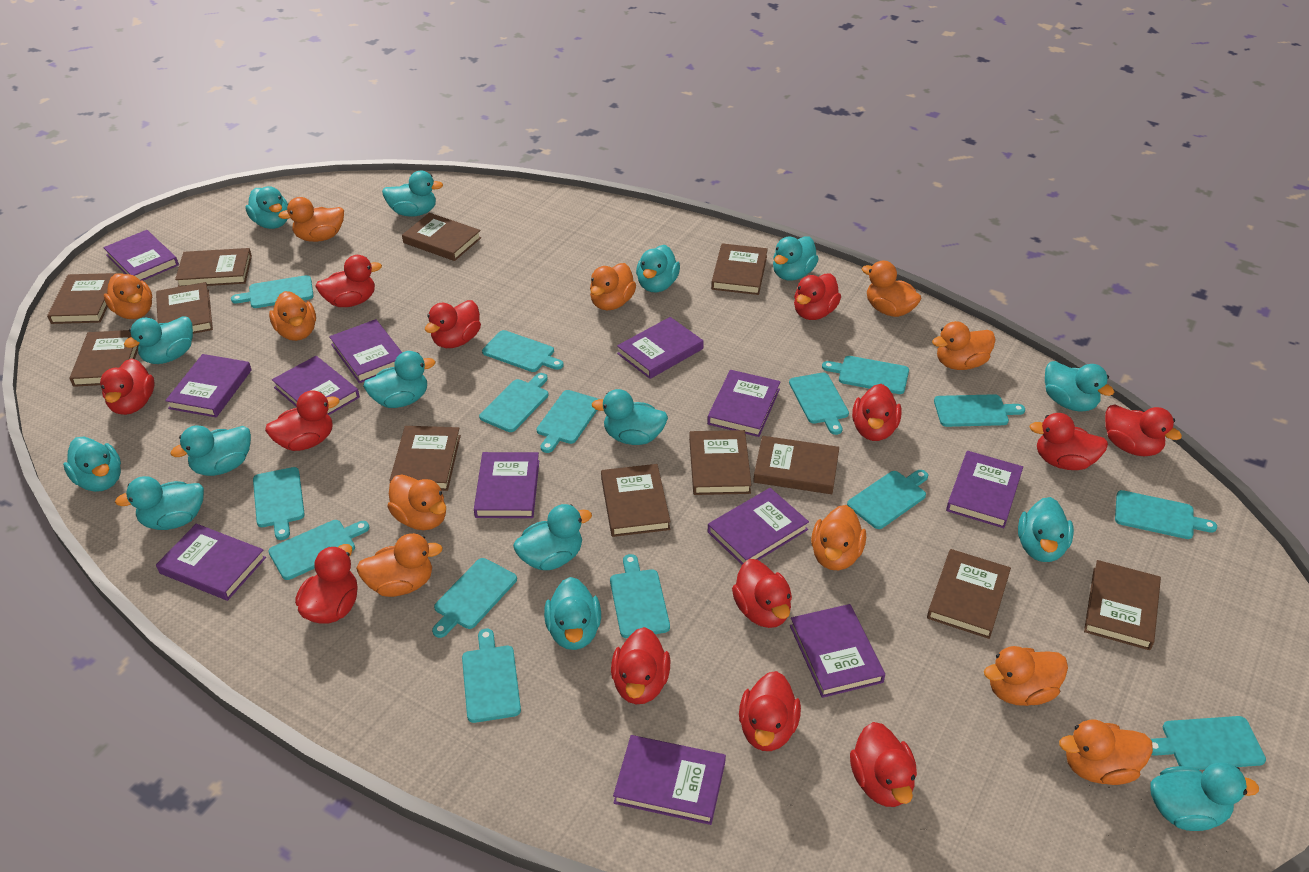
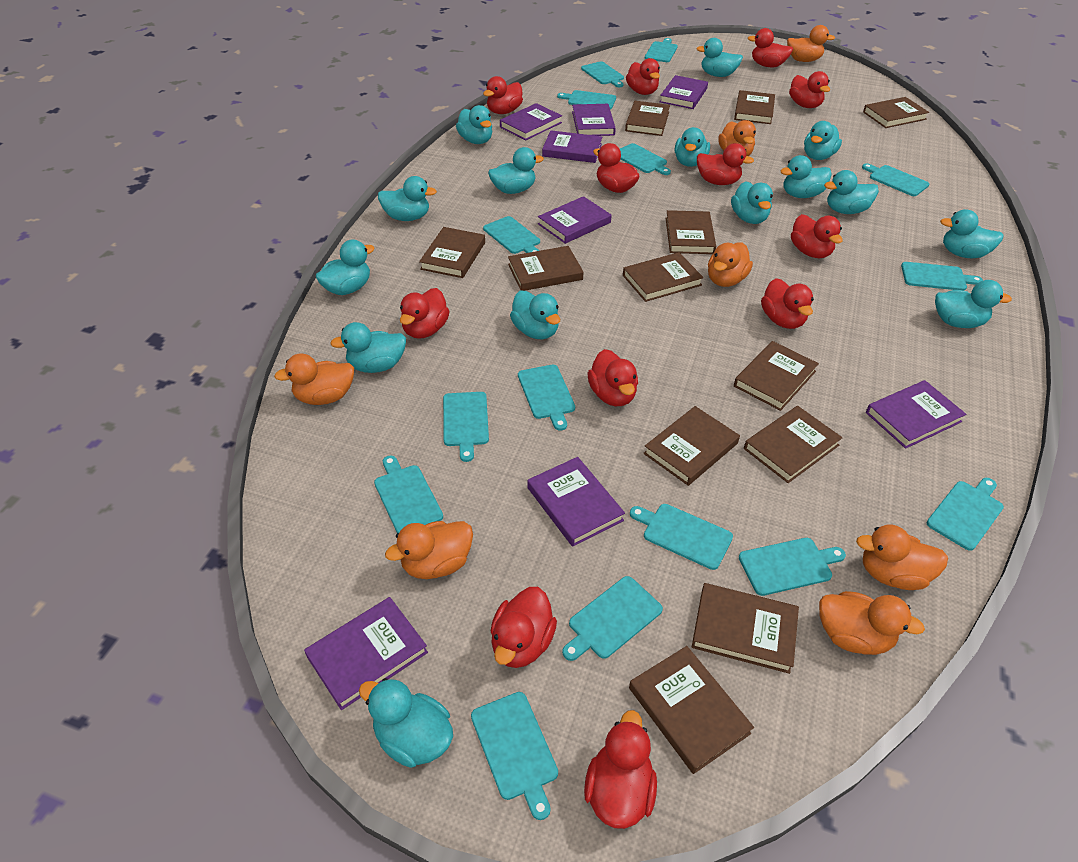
orange duck: [104,273,152,319] [269,291,316,341] [278,197,344,242] [356,533,443,597] [387,475,446,530] [590,263,636,310] [811,505,866,570] [862,261,921,317] [932,321,996,370] [984,646,1068,706] [1059,719,1153,785] = 11 -> [274,353,354,405] [385,521,473,579] [708,242,753,287] [718,120,756,156] [787,25,835,62] [819,591,925,655] [856,525,948,590] = 7
purple book: [103,230,179,281] [156,523,266,601] [165,354,251,417] [272,356,360,415] [329,319,402,383] [474,452,539,518] [613,735,726,825] [617,317,704,379] [707,370,780,437] [708,488,809,564] [790,604,885,698] [946,451,1023,528] = 12 -> [304,597,428,710] [500,103,562,140] [527,457,625,547] [538,196,612,244] [542,130,602,163] [572,104,616,136] [660,75,708,109] [866,380,966,449] = 8
red duck: [100,358,154,415] [265,390,340,451] [295,544,358,624] [315,255,382,307] [425,300,481,348] [611,627,670,704] [732,559,792,628] [739,671,801,751] [794,274,841,320] [850,722,917,807] [852,384,902,441] [1029,413,1108,470] [1105,405,1182,457] = 13 -> [400,288,450,339] [483,76,523,114] [490,587,557,668] [584,710,657,829] [587,349,638,406] [593,143,640,193] [626,58,660,95] [697,143,754,185] [748,28,793,67] [761,278,814,329] [789,71,830,108] [791,214,843,258] = 12

